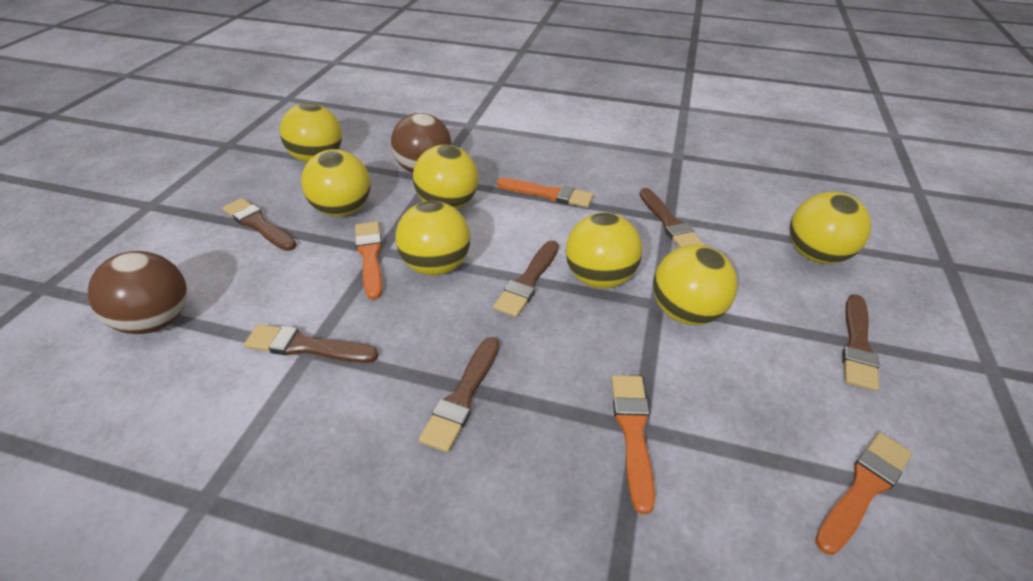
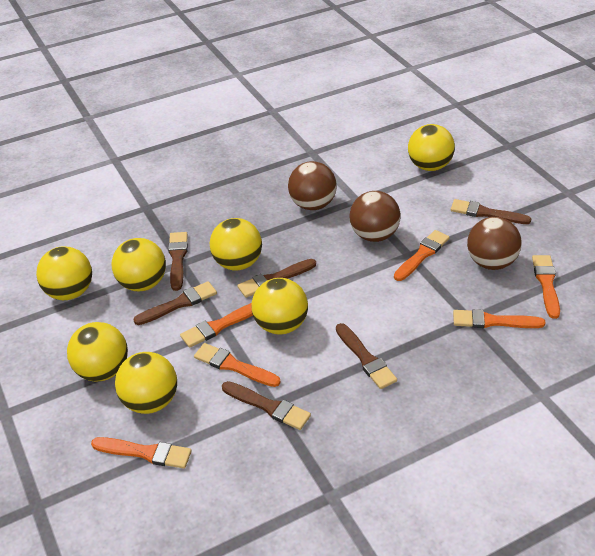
brown ball: [88,251,187,334] [391,113,452,173] = 2 -> [288,161,337,210] [349,191,401,242] [467,217,522,270] = 3
orange brush: [355,221,382,300] [497,178,594,208] [611,375,655,514] [815,432,912,555] = 4 -> [91,437,192,469] [180,303,253,348] [194,343,281,387] [394,230,450,281] [453,309,546,328] [532,255,560,319] = 6

